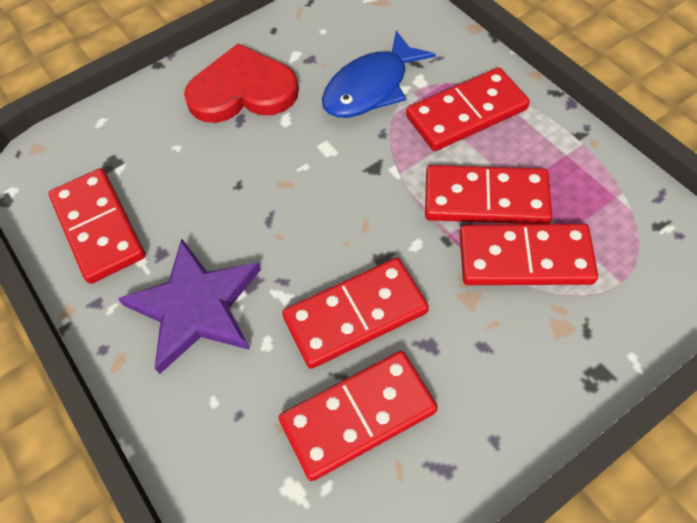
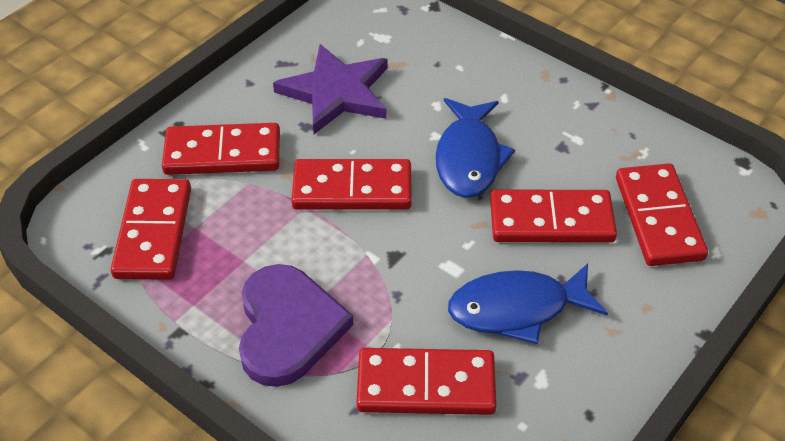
blue fish: [322,31,436,118] = 1 -> [436,98,515,198] [448,263,608,344] = 2
purple heart: none = 0 -> [239,264,353,387] = 1
red heart: [184,44,299,123] = 1 -> none = 0

